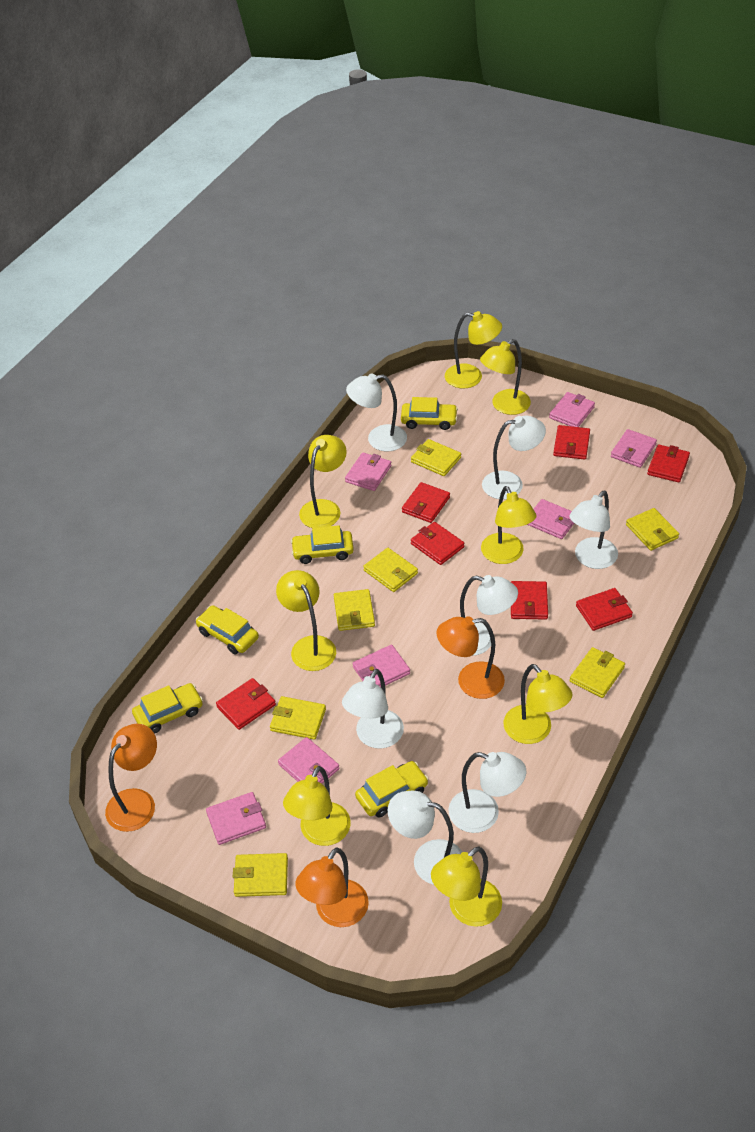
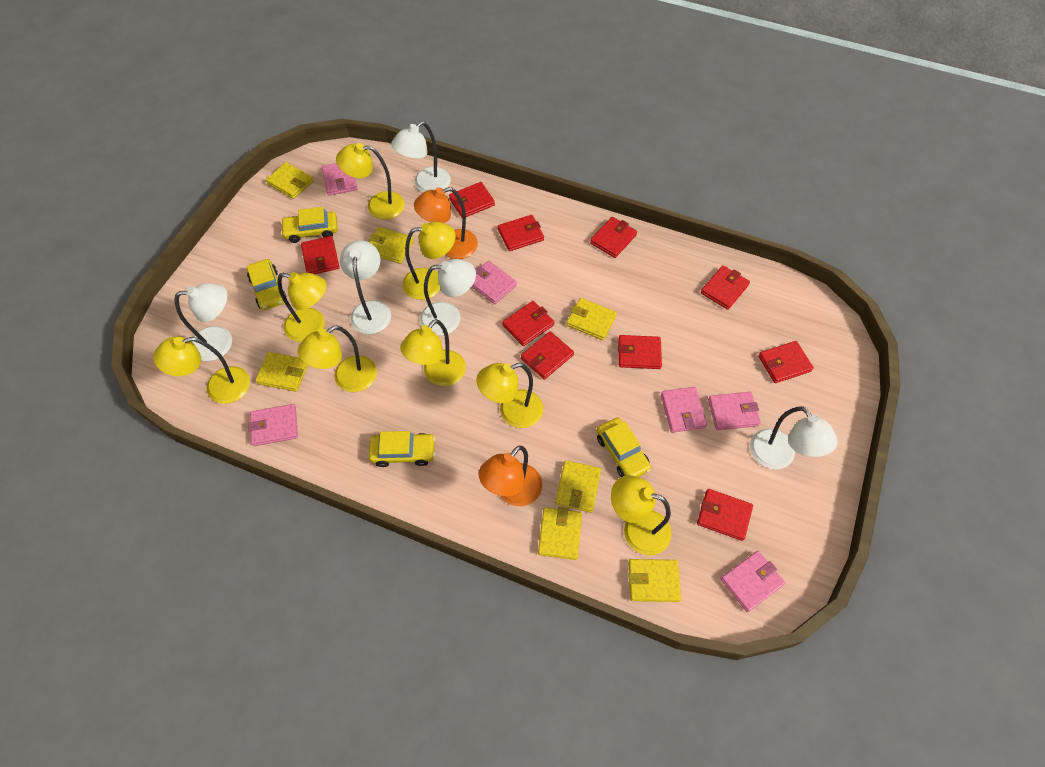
orange lamp: [105,724,157,832] [295,848,369,927] [436,616,505,699] = 3 -> [414,187,478,259] [479,445,542,506] = 2
pink wallet: [206,792,266,845] [278,737,340,784] [345,452,391,491] [353,645,410,687] [527,499,574,539] [549,392,595,427] [611,429,657,468] = 7 -> [248,404,298,446] [322,163,358,196] [471,261,517,304] [661,387,707,433] [708,392,761,430] [721,551,785,612] = 6
red wallet: [216,678,276,730] [402,482,450,523] [411,522,465,565] [511,581,548,620] [553,425,590,460] [576,588,633,631] [647,445,690,483] = 7 -> [301,236,340,274] [449,182,495,218] [498,215,544,251] [502,301,554,346] [521,331,574,380] [590,217,637,258] [618,335,662,369] [697,489,753,541] [701,265,750,310] [758,341,814,383] = 10
white lamp: [342,669,404,749] [346,373,407,452] [388,791,462,885] [448,752,526,833] [460,575,518,656] [482,416,546,500] [569,491,618,569] = 7 -> [174,283,232,361] [340,240,391,334] [391,121,451,192] [420,259,476,336] [750,406,838,469] = 5
yellow car: [132,683,203,734] [196,605,259,654] [291,525,354,564] [355,761,429,818] [401,397,458,430] = 5 -> [247,259,287,310] [281,207,338,243] [369,431,436,467] [597,418,651,477] = 4

